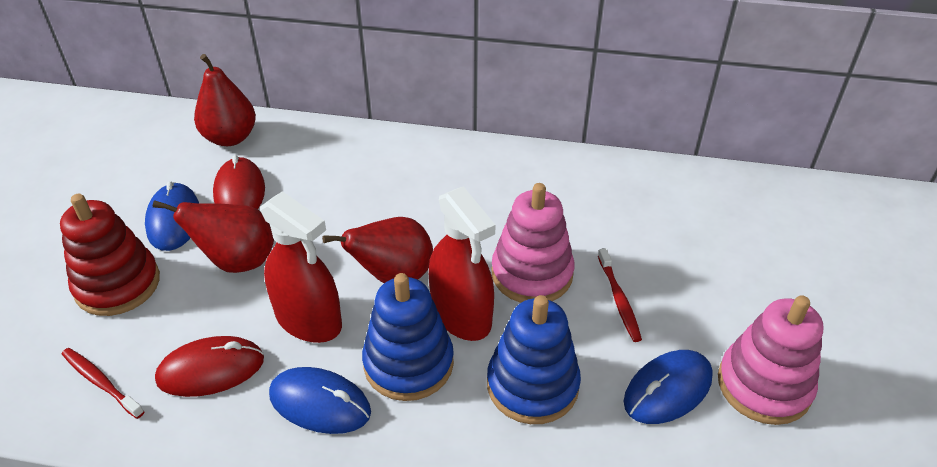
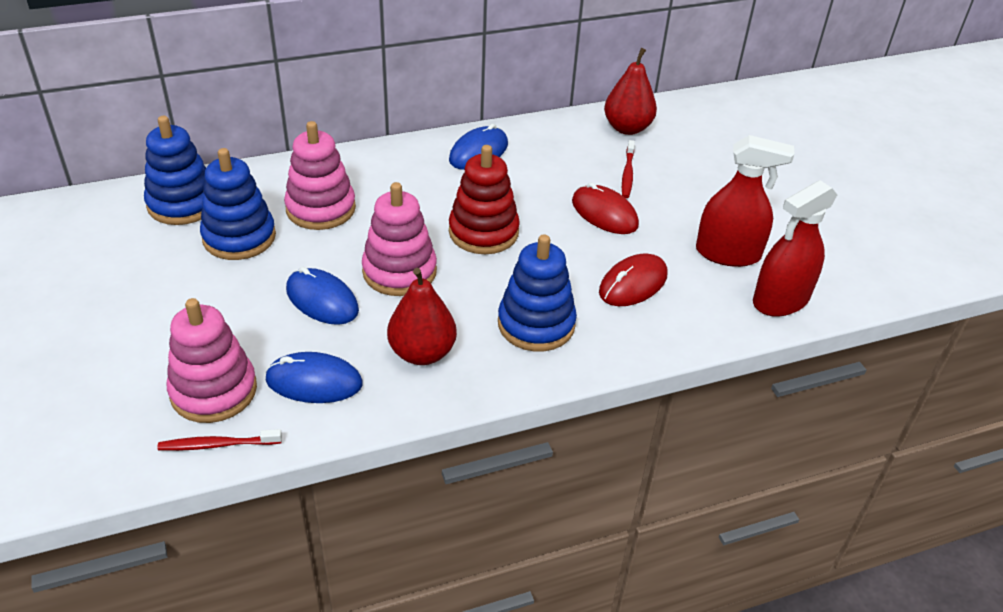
blue stacking toy: [362,273,454,401] [487,295,581,424] = 2 -> [144,116,206,225] [200,148,276,260] [498,234,577,352] = 3
pink stacking toy: [491,183,574,303] [718,295,823,425] = 2 -> [167,298,257,423] [284,121,356,230] [362,182,437,296] = 3
red pear: [153,200,274,273] [194,54,256,146] [322,217,433,283] = 3 -> [387,268,457,365] [604,48,657,135] = 2

